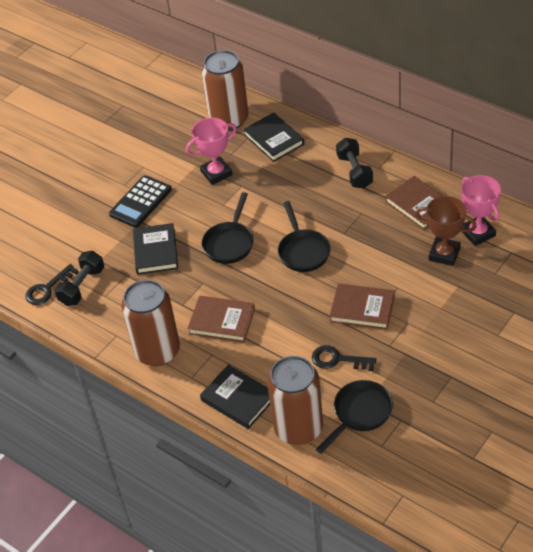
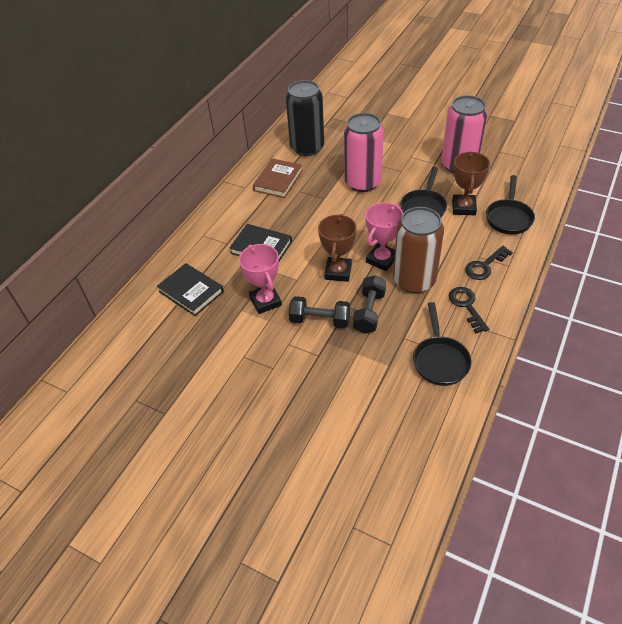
black book: [133,223,178,275] [200,365,270,429] [243,112,304,162] = 3 -> [157,263,224,316] [230,224,292,261] = 2
black calculator: [109,175,172,228] = 1 -> none = 0
black can: none = 0 -> [286,80,324,156] = 1
brown book: [187,296,255,342] [329,283,395,330] [385,176,442,230] = 3 -> [253,158,303,198] = 1
brown can: [121,280,180,366] [202,50,249,130] [267,356,323,445] = 3 -> [393,207,444,293] = 1
brown trophy: [415,196,477,266] = 1 -> [318,214,356,282] [452,151,490,215] = 2
pink can: none = 0 -> [344,113,384,192] [441,95,487,173] = 2

